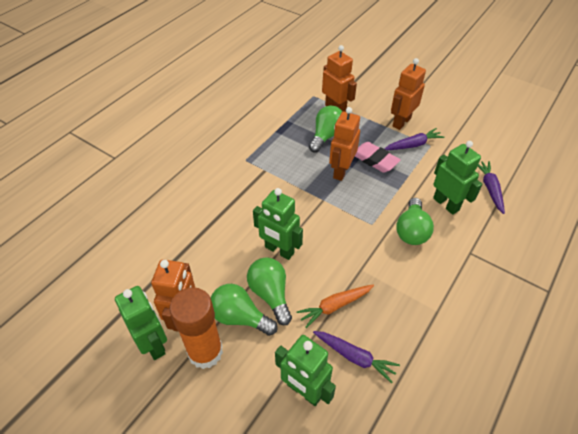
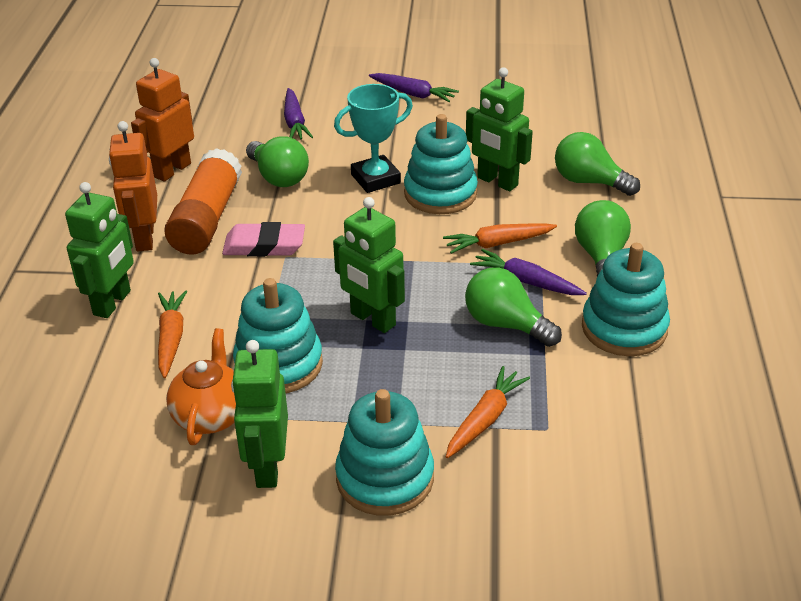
orange carrot: [296,285,374,328] = 1 -> [158,291,187,378] [443,223,557,254] [446,366,530,458] = 3
orange robot: [151,259,195,332] [322,45,357,112] [329,107,360,181] [391,58,426,130] = 4 -> [109,121,157,251] [131,58,194,182] = 2
orange teapot: none = 0 -> [166,328,236,445] = 1
turquoise stacking toy: none = 0 -> [233,278,323,393] [335,389,434,516] [404,114,478,214] [582,243,670,356] = 4
turquoise trophy: none = 0 -> [334,84,413,193] = 1

